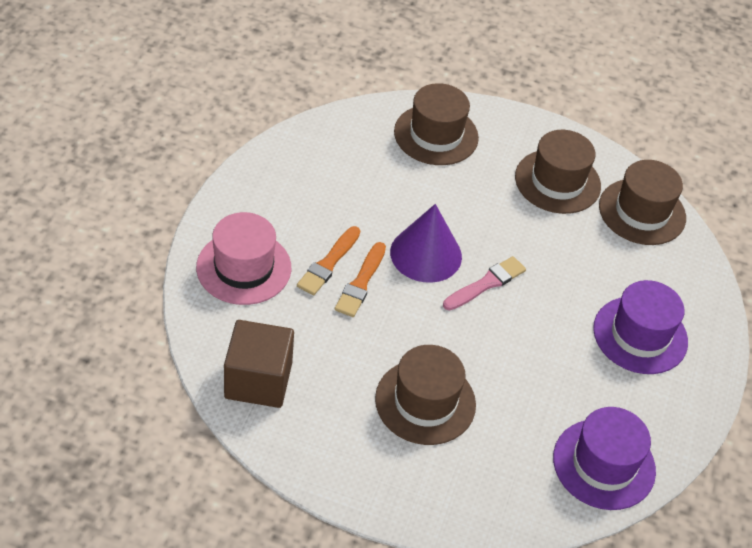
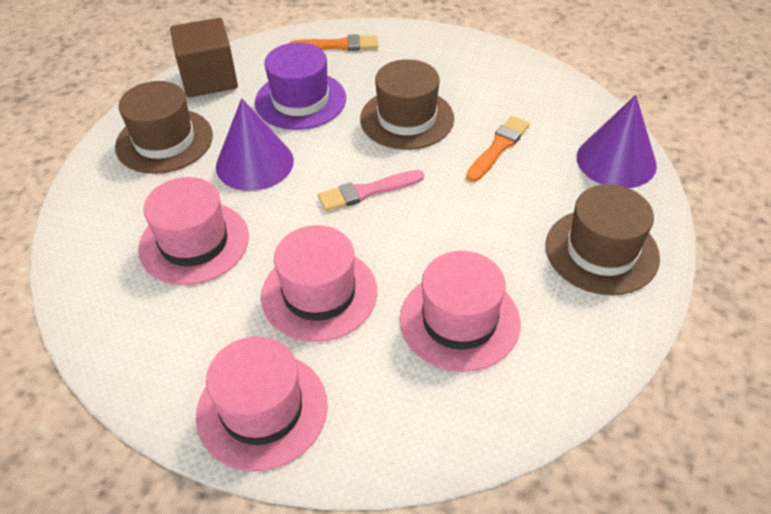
brown hat: [375,345,476,445] [394,83,479,165] [515,130,601,214] [599,160,686,245] = 4 -> [115,81,213,174] [360,59,454,150] [546,184,660,295] = 3
pink hat: [196,212,291,305] = 1 -> [138,177,249,285] [196,336,328,471] [261,225,377,342] [400,251,520,372] = 4
purple cone: [390,204,462,283] = 1 -> [216,98,294,191] [577,95,657,188] = 2
purple hat: [553,407,656,510] [593,280,688,374] = 2 -> [255,42,346,130] = 1

